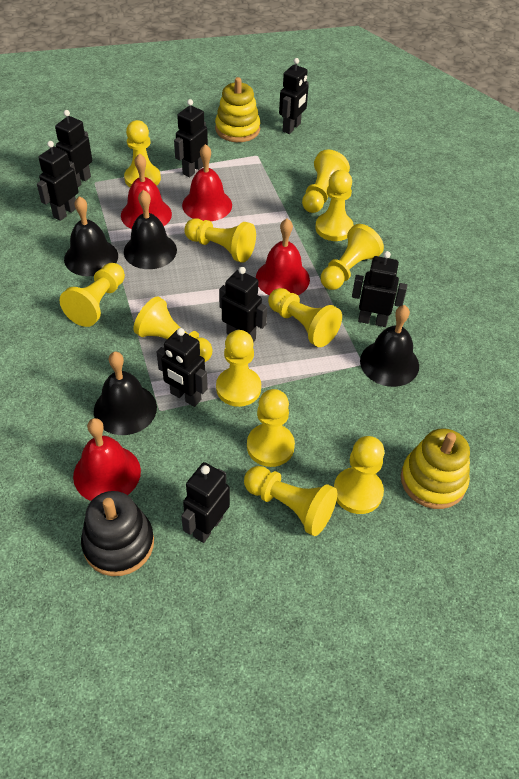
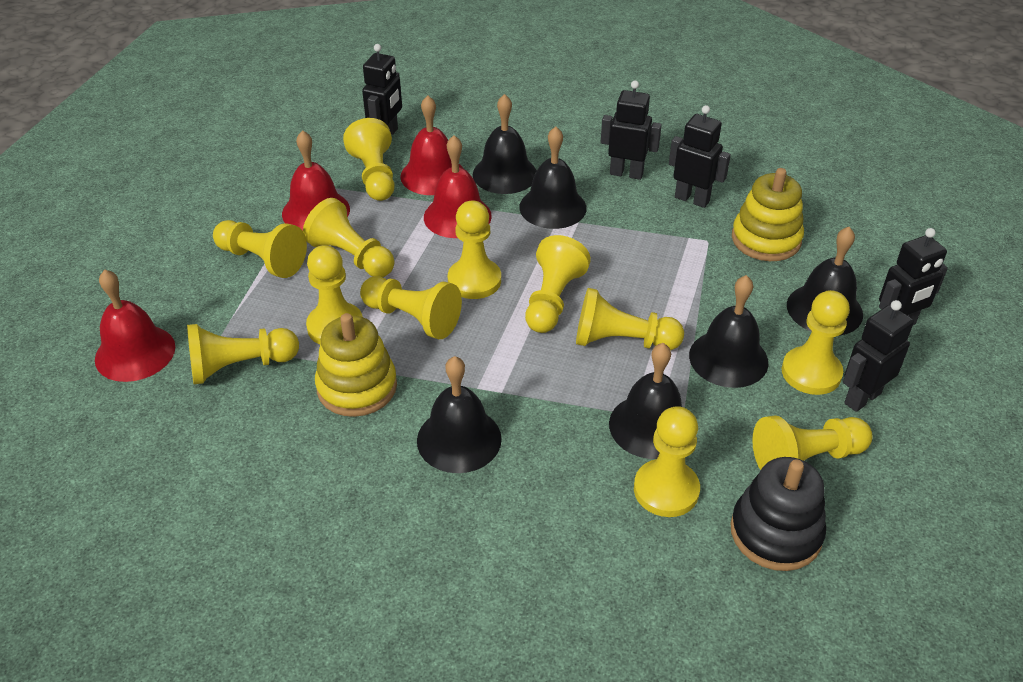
black bell: [64,196,118,276] [94,352,157,435] [124,190,177,269] [360,305,419,387] = 4 -> [417,356,502,473] [473,94,537,194] [519,127,587,229] [609,343,682,459] [689,275,768,388] [787,227,863,336] = 6
black robot: [37,141,79,221] [55,110,92,187] [157,328,208,407] [174,99,208,177] [181,462,230,543] [219,267,267,342] [279,58,309,134] [352,251,407,327] = 8 -> [362,44,402,134] [601,80,662,180] [669,105,731,208] [843,300,914,412] [879,228,948,325] = 5

